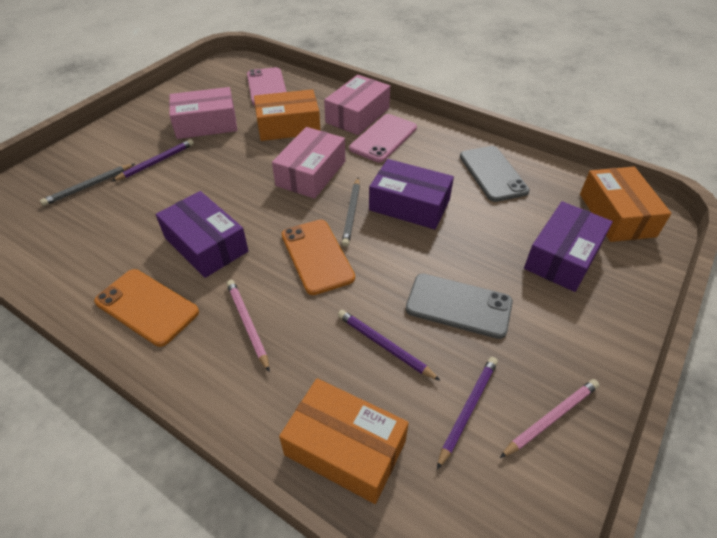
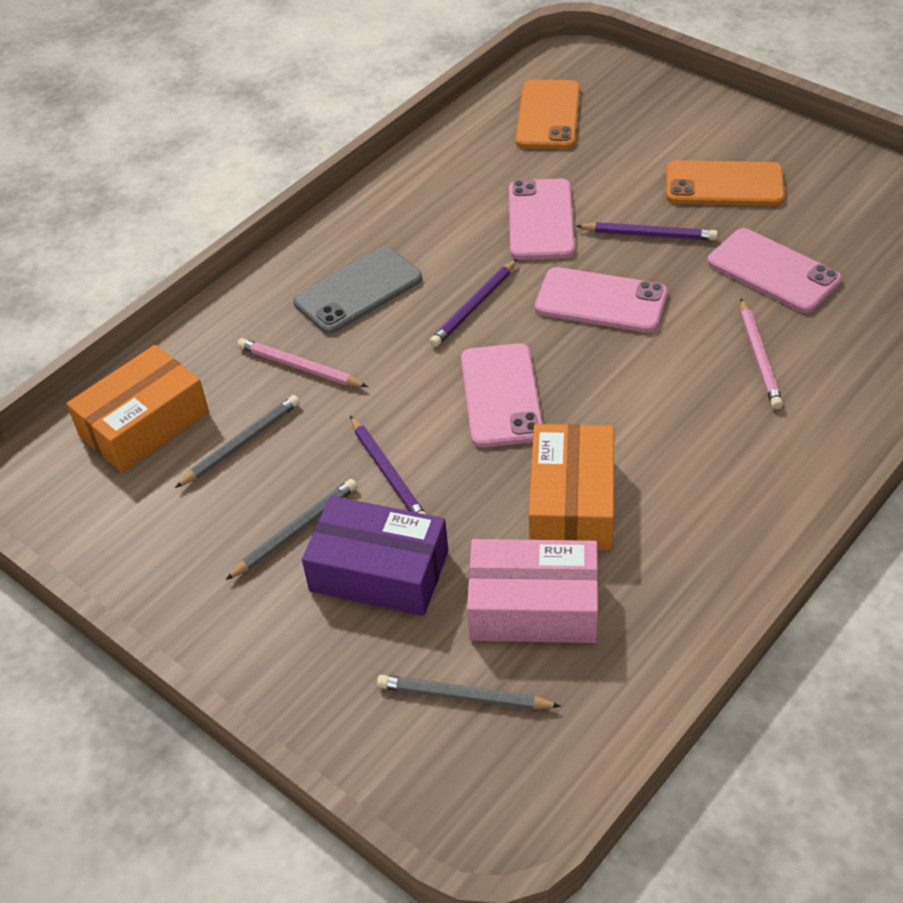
grey pencil: [40,164,134,206] [342,178,360,247] = 2 -> [175,395,300,488] [226,479,357,580] [377,675,561,710] = 3
grey phone: [406,273,513,339] [460,146,530,202] = 2 -> [293,246,422,334] = 1
orange box: [254,89,321,141] [279,378,409,504] [580,167,671,242] = 3 -> [66,345,209,473] [529,424,614,550] = 2
pink box: [169,87,237,139] [272,127,345,199] [324,75,390,135] = 3 -> [467,539,598,643] = 1
pink phone: [247,67,287,106] [349,114,417,162] = 2 -> [461,343,543,447] [509,178,575,260] [535,267,668,333] [707,228,842,313] = 4
purple box: [156,191,248,278] [369,159,454,229] [524,201,613,292] = 3 -> [302,496,448,616] = 1

